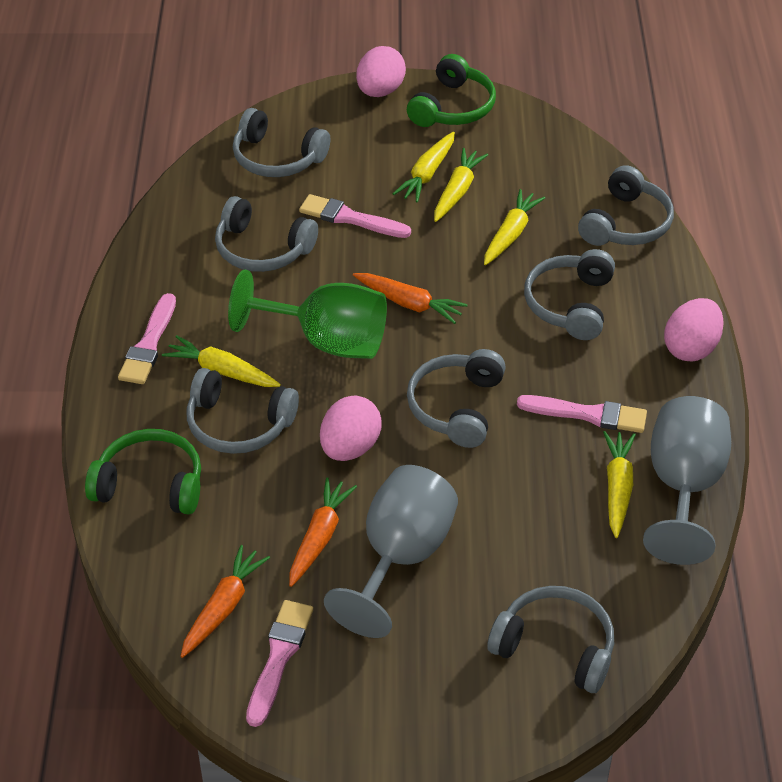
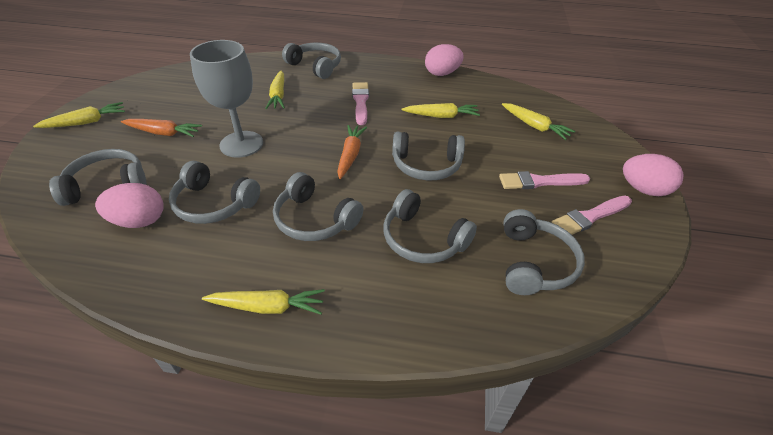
green goblet: [228,270,387,359] = 1 -> none = 0
green headphones: [85,429,201,514] [407,54,496,127] = 2 -> none = 0
grey goblet: [324,465,458,638] [643,396,731,565] = 2 -> [190,40,263,158] = 1
orange carrot: [181,545,270,658] [289,477,357,587] [353,273,468,324] = 3 -> [121,119,202,137] [337,125,367,179] = 2
pink brush: [118,293,176,384] [246,600,313,727] [299,194,411,238] [517,395,647,433] = 4 -> [352,82,369,125] [499,171,590,189] [551,196,632,235] = 3

